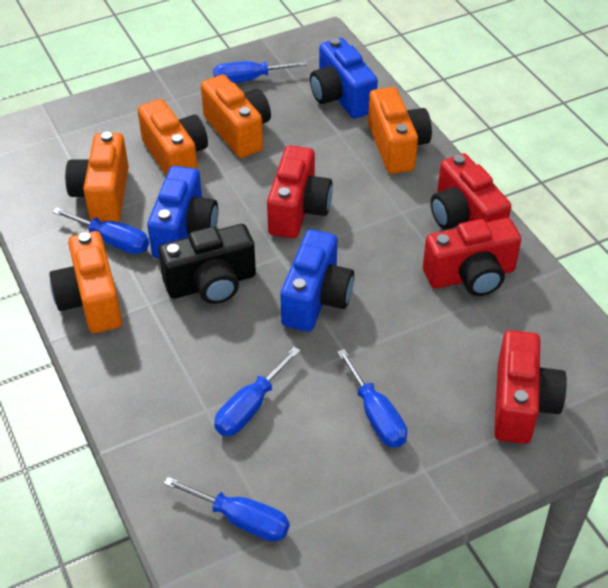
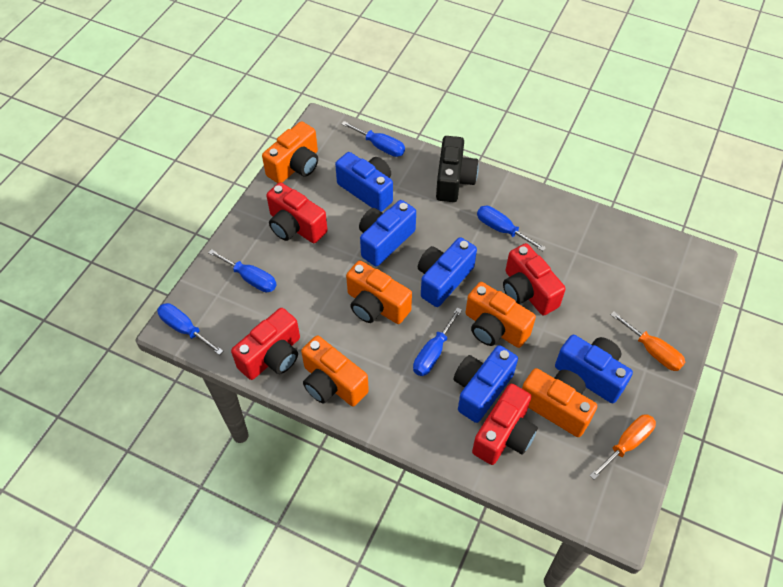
blue camera: [147,166,218,258] [280,230,354,332] [310,38,378,119] = 3 -> [335,152,393,212] [359,200,416,267] [418,237,477,307] [454,345,518,423] [555,335,633,403] = 5
orange screwdriver: none = 0 -> [589,414,656,480] [611,312,685,371] = 2

